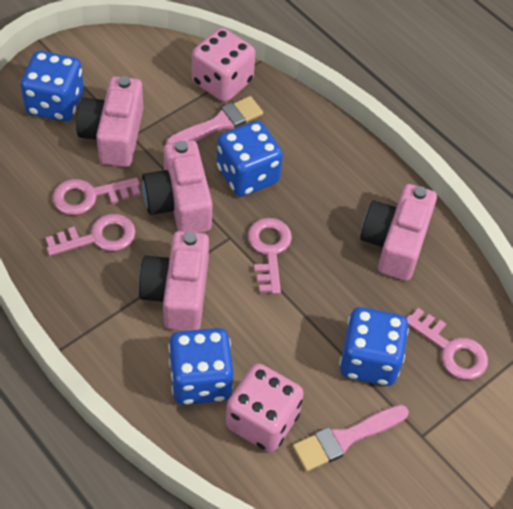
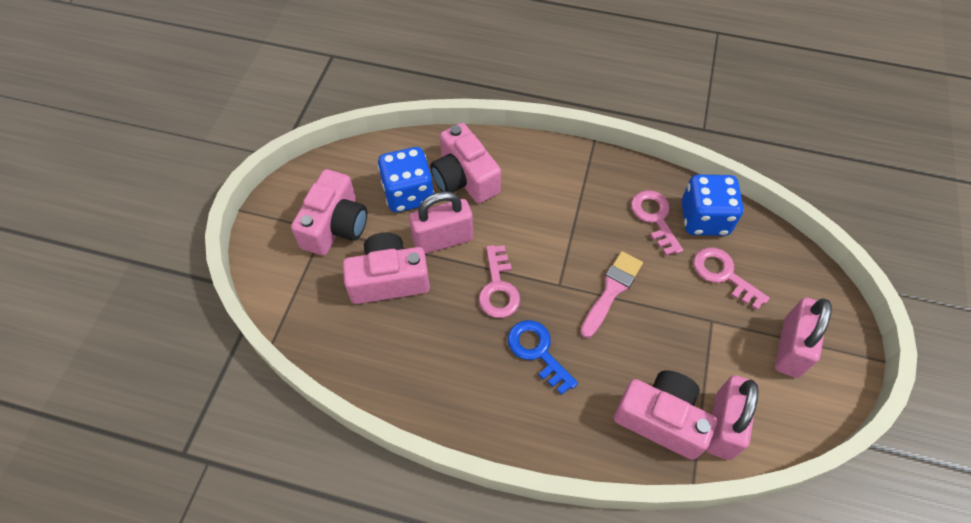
blue dice: [20,51,84,121] [168,328,234,405] [217,121,283,197] [339,307,409,386] = 4 -> [378,147,434,212] [682,174,744,236] = 2
blue key: none = 0 -> [508,320,578,395] = 1
pink brush: [166,96,263,144] [292,405,409,472] = 2 -> [580,251,643,338] = 1
pink dice: [192,28,255,102] [226,363,304,452] = 2 -> none = 0
pink key: [46,214,136,256] [52,178,140,215] [247,218,292,294] [406,308,488,380] = 4 -> [479,245,520,318] [631,190,683,256] [693,247,770,310] = 3
pink padlock: none = 0 -> [409,191,473,254] [706,375,759,460] [775,297,832,378] = 3

